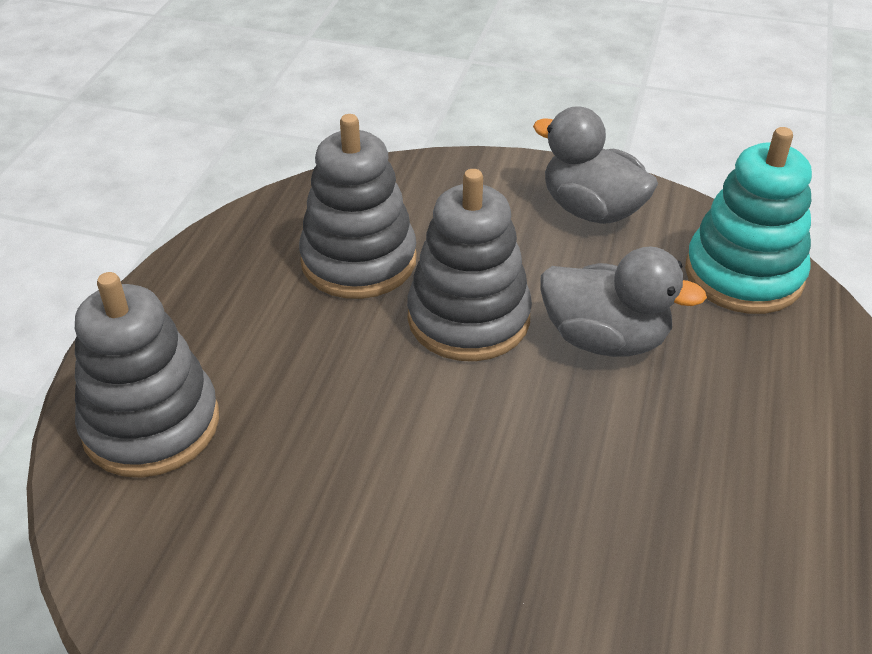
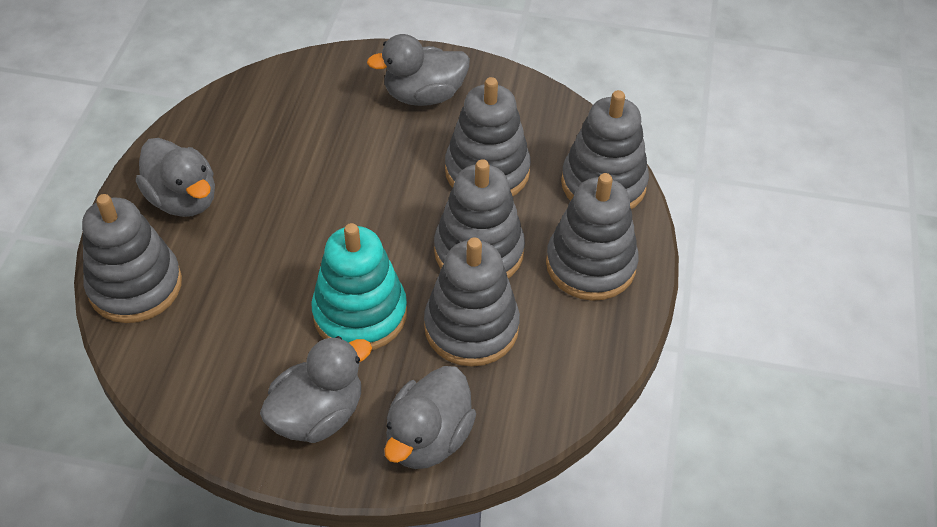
grey duck: [533,106,658,224] [540,247,707,357] = 2 -> [136,138,215,217] [260,336,372,443] [367,34,470,106] [384,366,476,469] = 4
grey stacking toy: [75,272,219,478] [299,114,417,299] [407,169,532,361] = 3 -> [82,194,182,323] [424,238,520,367] [434,159,525,278] [445,77,531,196] [546,173,639,301] [561,90,649,209] = 6

